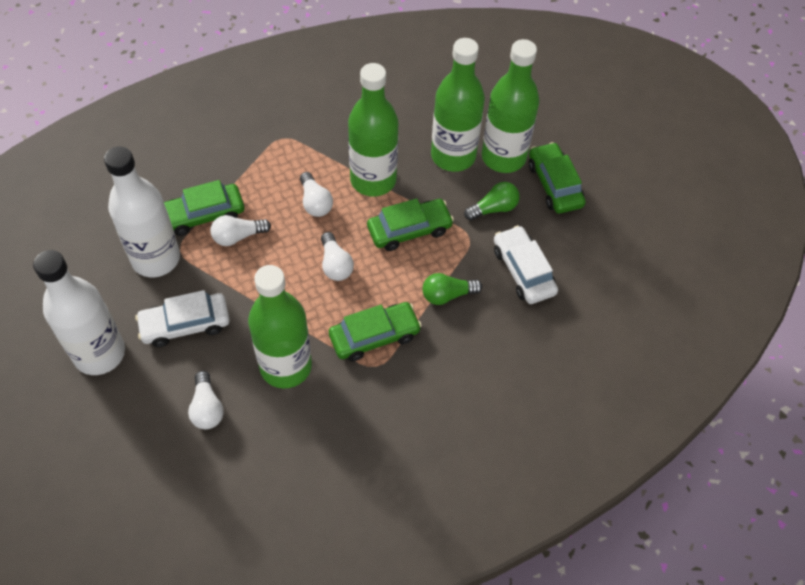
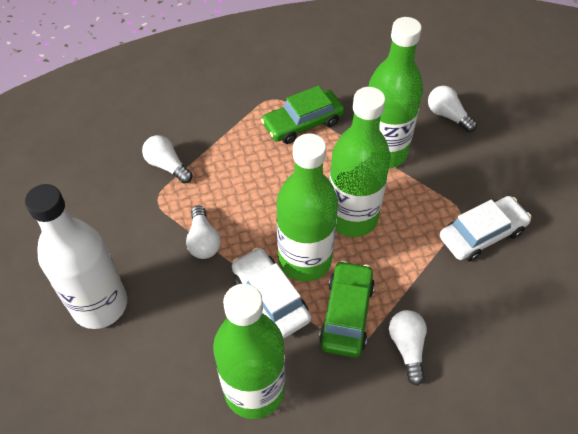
green car: [164,180,244,236] [329,302,422,362] [367,198,454,251] [529,142,586,214] = 4 -> [261,86,344,144] [319,261,375,358] = 2
green light bulb: [422,273,482,305] [464,182,520,220] = 2 -> none = 0
white bottle: [33,250,125,375] [104,146,180,277] = 2 -> [25,184,127,329] = 1

